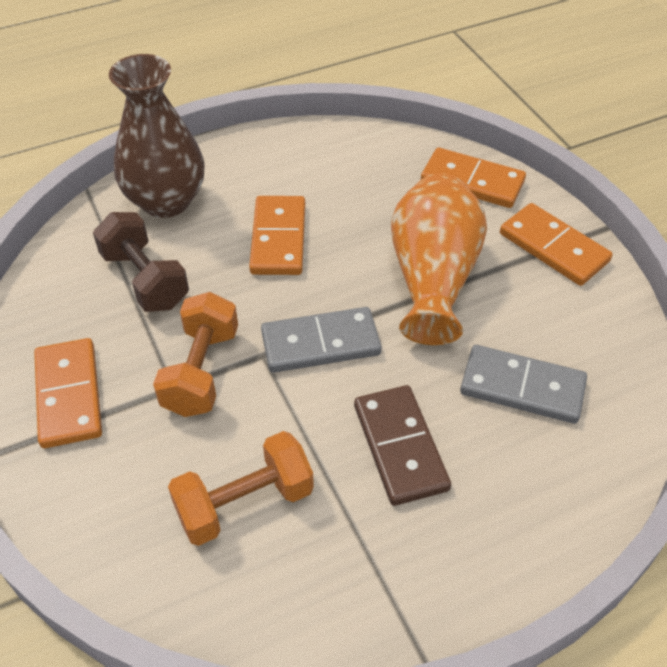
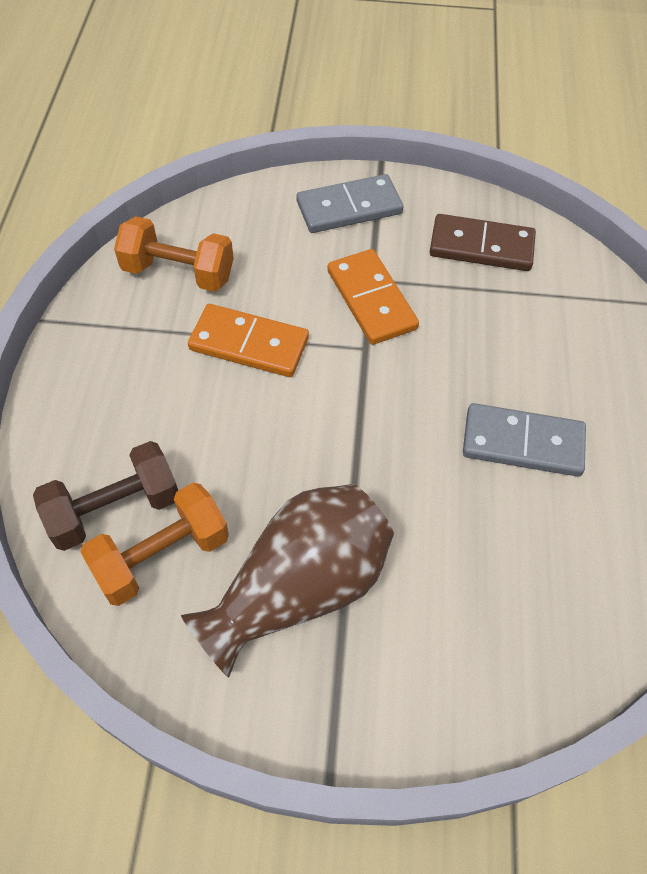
orange domino: [34,338,102,448] [249,196,305,275] [421,148,526,208] [500,203,613,286] = 4 -> [188,304,309,377] [327,249,419,345] = 2
orange vase: [391,173,487,345] = 1 -> none = 0

